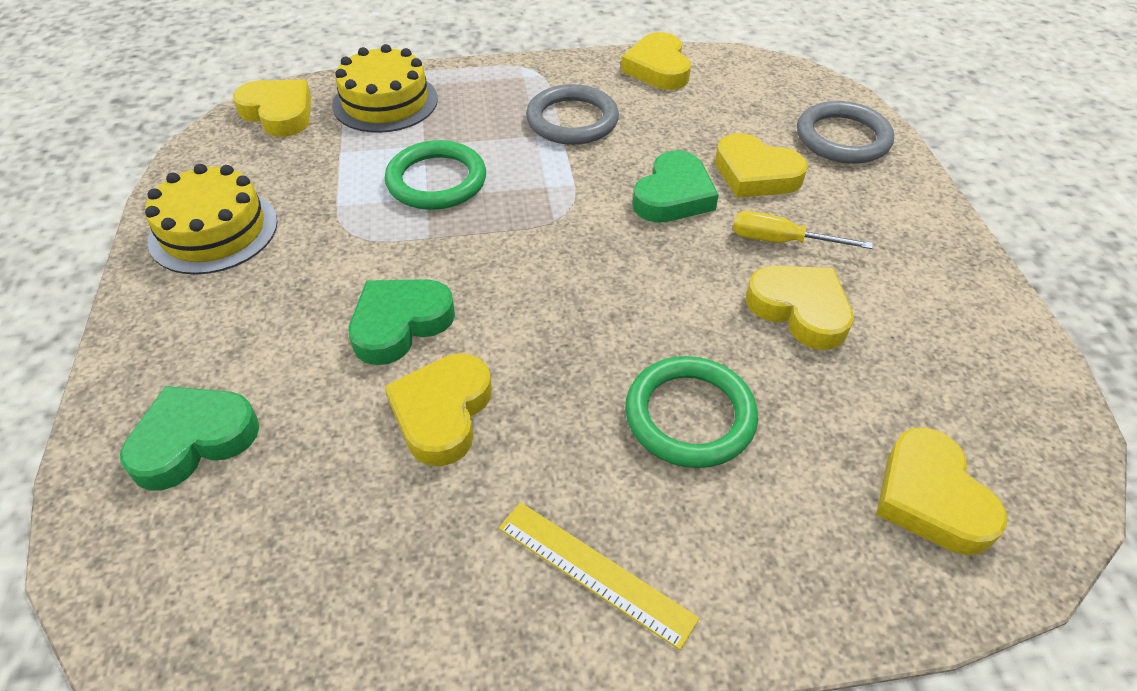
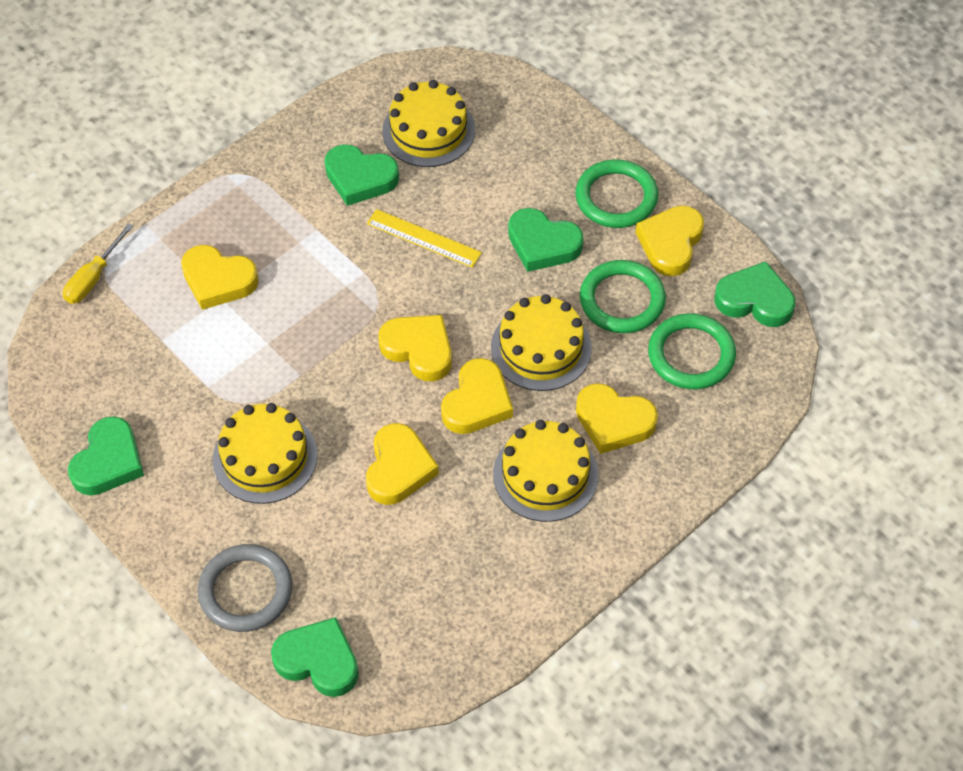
green heart: [120,386,259,490] [348,279,455,365] [632,150,719,223] = 3 -> [68,416,144,496] [271,617,359,697] [324,144,399,206] [508,208,583,272] [714,261,795,327] = 5
green ring: [385,140,486,210] [625,356,758,468] = 2 -> [576,160,658,228] [580,260,666,333] [648,313,736,389] = 3
grey ring: [526,84,619,145] [797,101,894,164] = 2 -> [197,544,293,632] = 1
yellow cake: [145,164,278,274] [332,44,438,133] = 2 -> [213,403,317,504] [382,80,475,167] [491,294,592,391] [493,420,598,522] = 4

